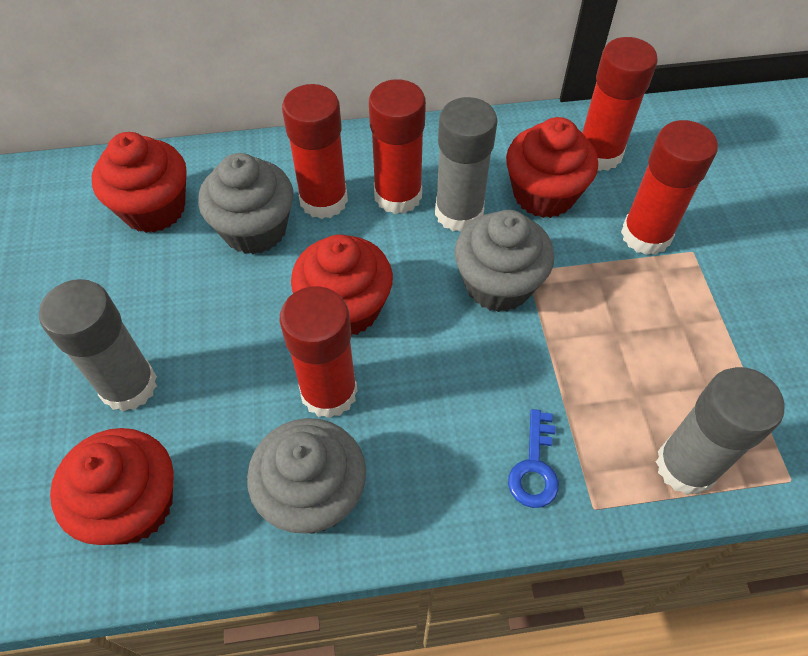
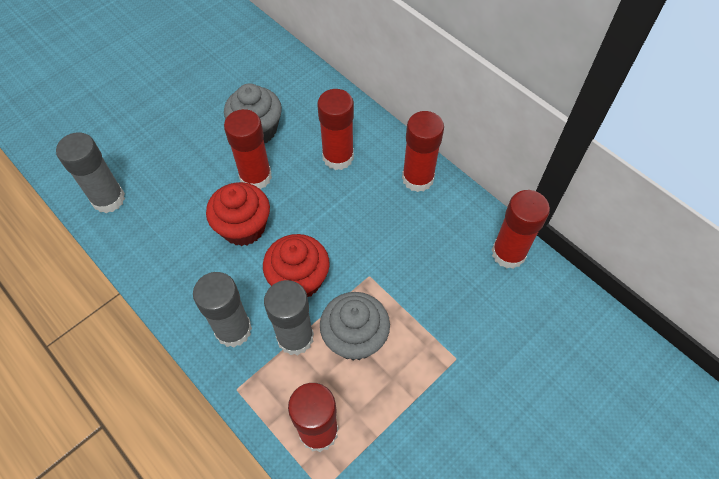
blue key: [508,409,559,508] = 1 -> none = 0
grey cupcake: [198,153,294,254] [247,418,366,534] [454,210,554,312] = 3 -> [224,83,282,143] [320,292,390,361] = 2
red cupcake: [50,428,174,545] [92,132,187,233] [291,235,393,335] [506,117,598,218] = 4 -> [206,182,270,246] [263,234,330,297] = 2

